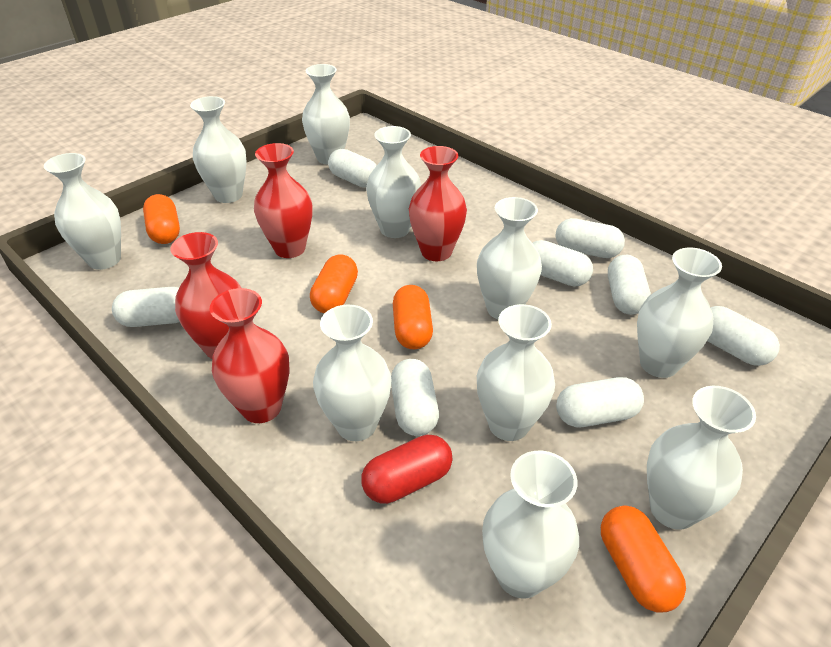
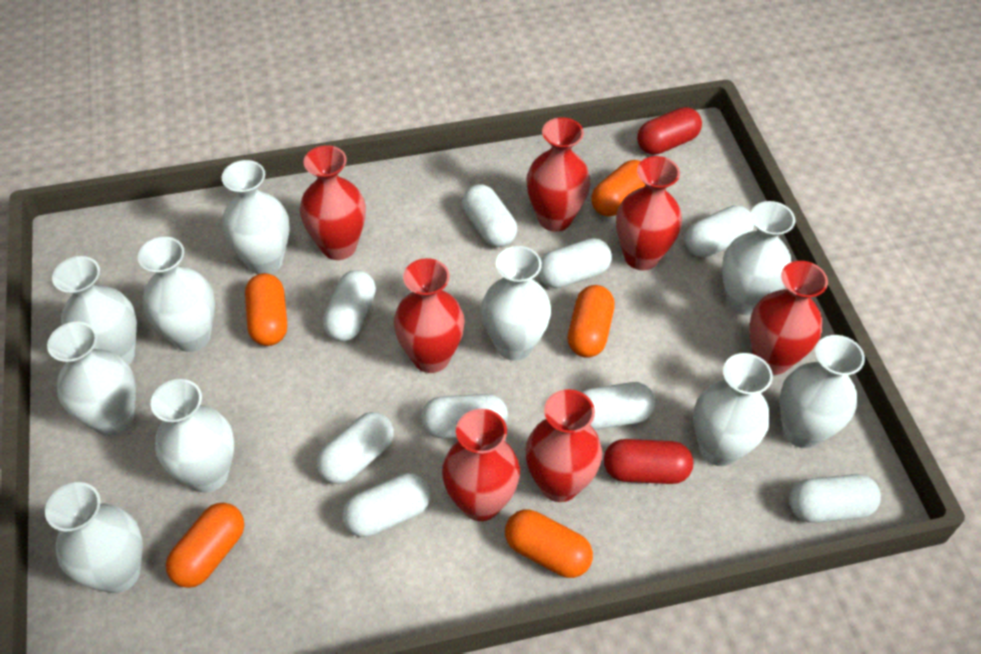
orange capsule: [143,194,180,244] [310,254,358,313] [393,285,433,349] [601,506,686,613] = 4 -> [166,503,244,588] [245,273,287,346] [505,510,593,578] [568,285,614,358] [591,160,645,216] = 5
red capsule: [361,435,452,504] = 1 -> [604,439,693,484] [637,107,702,155] = 2
red vase: [170,232,241,359] [210,288,290,423] [254,143,313,258] [409,146,467,261] = 4 -> [300,145,366,260] [394,258,465,373] [442,409,520,521] [525,389,602,502] [526,117,591,232] [616,156,682,270] [749,261,828,375] = 7
white capsule: [112,287,180,327] [328,149,377,188] [391,359,439,436] [533,240,593,287] [555,218,625,258] [556,377,644,427] [608,255,651,315] [707,306,780,366] = 8 -> [317,412,394,484] [323,270,376,342] [342,473,430,537] [421,394,508,438] [462,184,517,247] [538,238,612,288] [581,382,656,430] [685,205,754,257] [789,474,881,523] = 9

